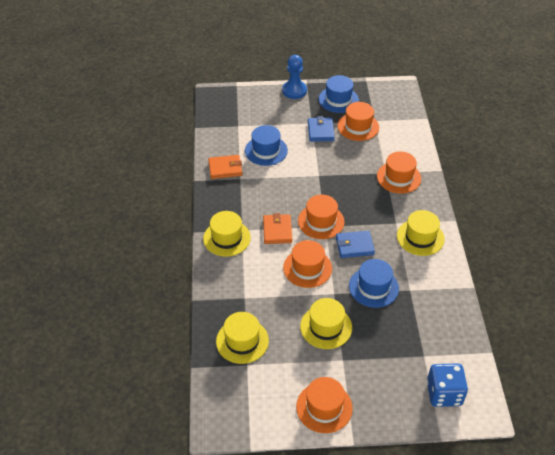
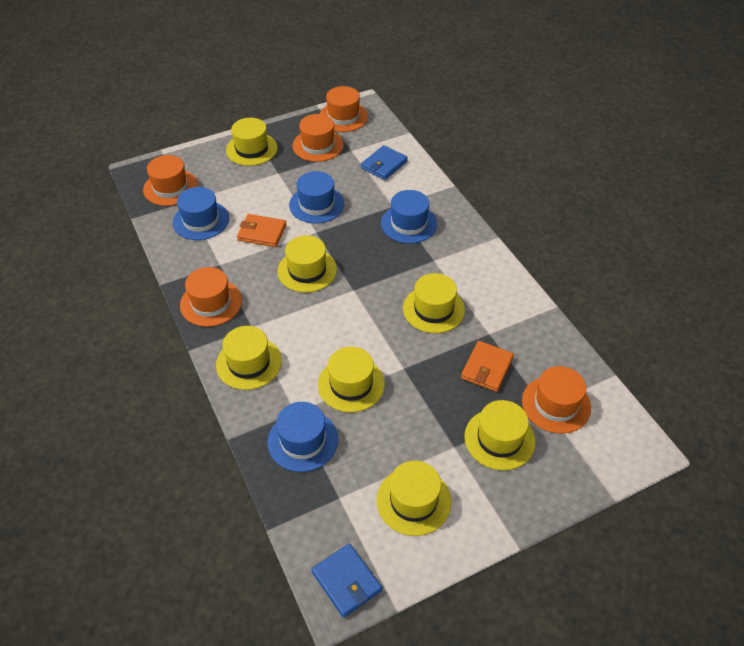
blue dice: [427,363,468,407] = 1 -> none = 0
blue hat: [245,125,288,166] [319,75,359,113] [349,259,399,308] = 3 -> [173,187,229,240] [267,402,338,472] [289,171,344,223] [381,190,437,243] = 4
blue pawn: [282,55,307,99] = 1 -> none = 0
yellow hat: [203,211,251,257] [216,312,269,364] [300,298,352,349] [397,210,445,256] = 4 -> [216,326,282,390] [226,118,278,166] [277,235,337,293] [318,347,385,412] [377,461,451,536] [403,273,465,333] [464,400,536,470] = 7

